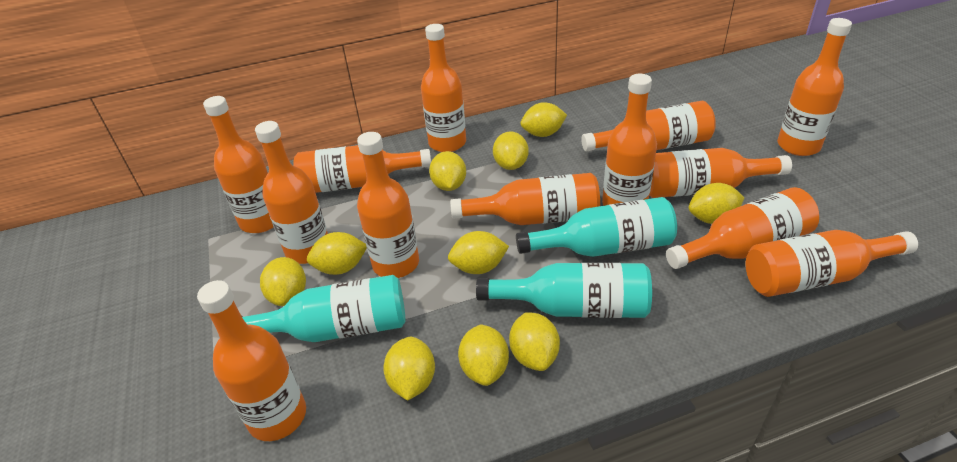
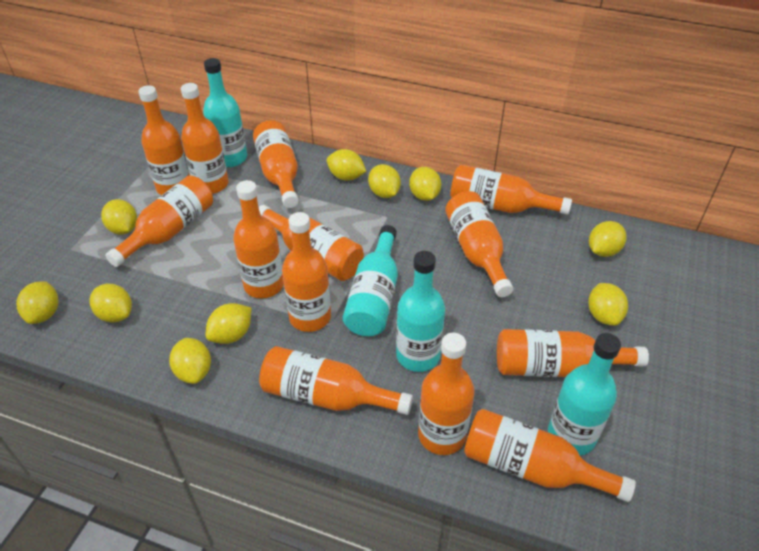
turquoise bottle: [242,275,405,342] [476,263,652,318] [516,197,677,257] = 3 -> [203,58,247,167] [343,225,398,336] [396,251,445,372] [548,333,621,456] = 4

